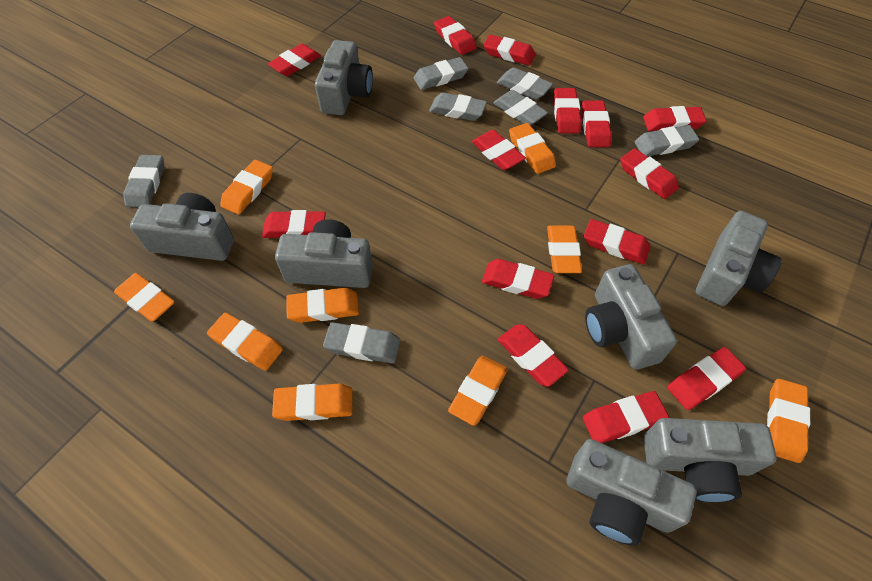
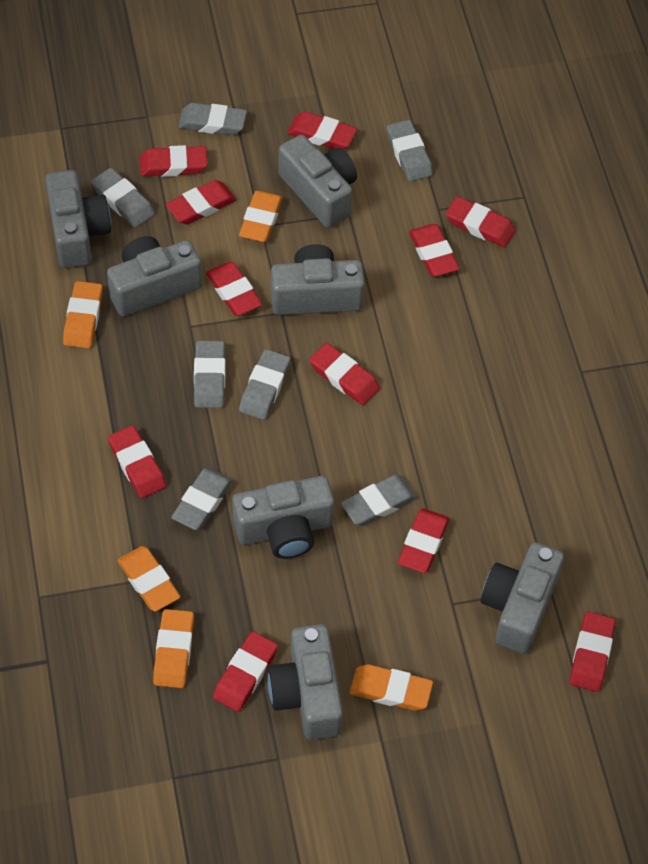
orange eraser: [114,273,175,322] [207,313,283,371] [220,160,273,214] [272,384,353,421] [286,288,359,323] [448,356,508,426] [509,123,556,174] [547,226,582,273] [767,379,810,463] = 9 -> [63,281,103,348] [118,546,180,612] [153,609,194,688] [239,191,283,242] [350,664,433,711] = 5
red eraser: [262,210,326,238] [268,44,321,76] [434,16,477,55] [472,130,526,170] [482,259,554,299] [483,35,536,65] [498,324,569,387] [553,88,582,134] [581,100,612,147] [583,391,669,443] [584,219,650,265] [620,148,679,199] [643,106,707,131] [667,347,746,410] = 14 -> [108,425,166,498] [140,145,207,177] [166,180,236,225] [206,262,262,316] [213,631,278,712] [287,111,357,149] [309,343,380,405] [398,508,449,573] [409,224,460,277] [446,197,516,248] [570,612,615,692] = 11

